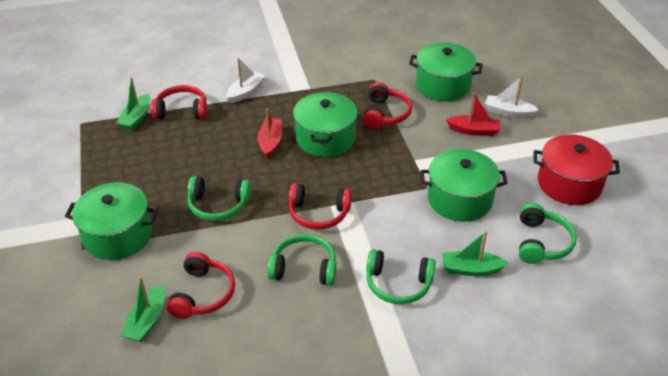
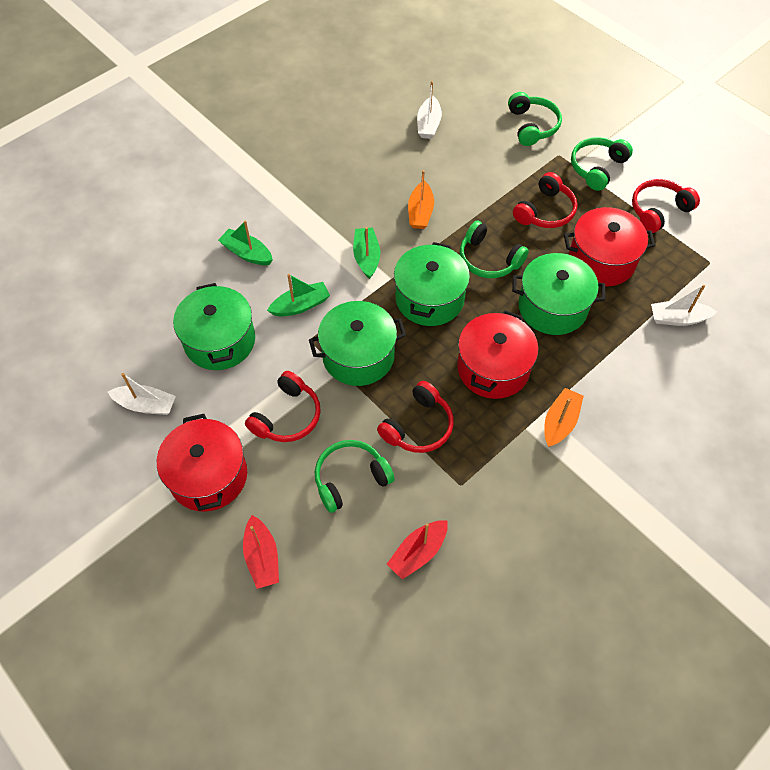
orange boat: none = 0 -> [408,170,434,229] [544,388,584,447] = 2
red pot: [533,134,620,205] = 1 -> [157,414,247,512] [457,310,538,399] [564,207,655,286] = 3
white boat: [226,58,265,103] [485,76,539,118] = 2 -> [108,373,176,415] [417,81,442,139] [651,285,717,326] = 3

